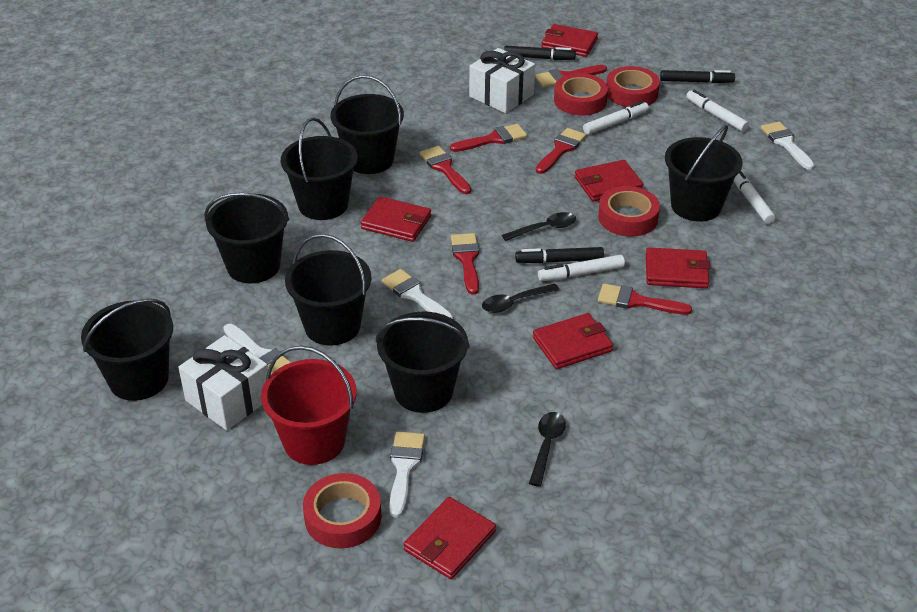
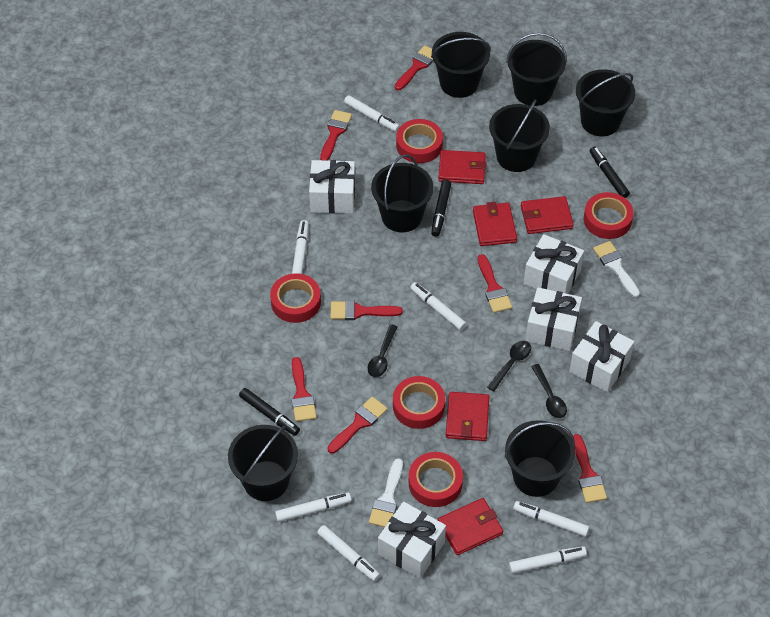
red brush: [419,146,471,194] [450,124,527,152] [451,233,479,294] [535,65,607,87] [536,128,586,174] [598,283,692,315] = 6 -> [292,357,316,422] [320,110,352,161] [327,397,388,454] [330,300,403,320] [395,45,433,90] [478,254,512,313] [573,434,607,503] = 7
red bucket: [261,346,356,465] = 1 -> none = 0
red tape: [303,473,382,548] [554,73,608,115] [598,186,660,237] [606,66,660,107] = 4 -> [270,273,321,323] [393,376,445,429] [396,119,443,163] [409,452,463,507] [584,192,634,239] = 5
red wallet: [361,196,431,242] [404,497,496,579] [533,313,613,369] [541,24,598,57] [575,160,644,202] [646,247,710,288] = 6 -> [438,150,487,184] [438,498,503,555] [446,392,489,441] [473,202,517,246] [521,196,574,234] = 5
white brush: [223,324,291,374] [382,269,453,319] [389,432,425,518] [761,122,815,170] = 4 -> [369,459,403,527] [593,241,640,298] = 2
white gift: [178,335,268,431] [469,48,535,113] = 2 -> [309,160,355,214] [378,502,446,578] [524,234,584,294] [525,287,582,351] [569,321,634,393] = 5
white marker: [538,255,625,281] [583,101,649,135] [686,90,749,132] [734,171,776,224] = 4 -> [275,493,352,522] [292,220,309,274] [317,525,380,581] [344,95,400,132] [410,282,467,331] [509,546,587,574] [513,501,589,537] = 7

